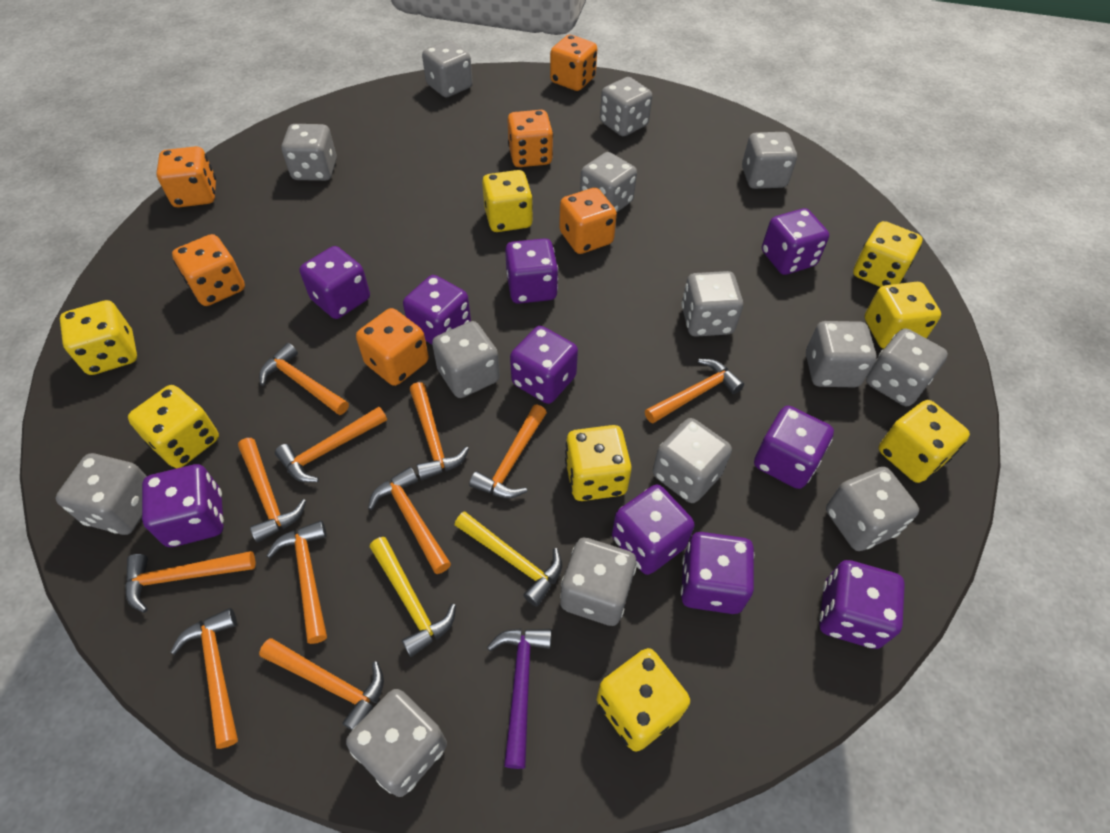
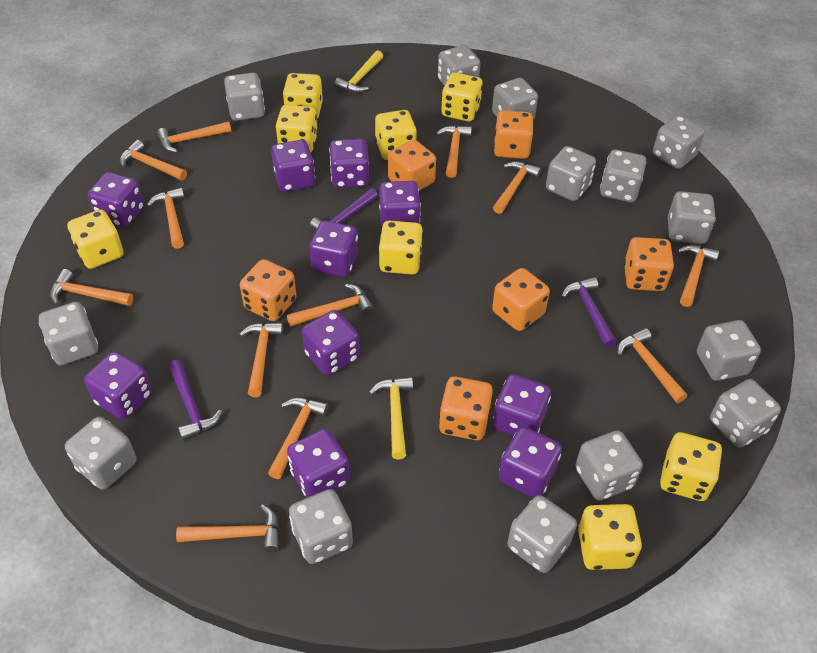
orange hammer: [125,551,255,613] [170,608,238,749] [238,438,306,542] [259,343,349,415] [259,638,384,730] [267,520,327,644] [275,407,387,482] [368,467,451,574] [410,382,469,480] [469,405,547,498] [645,359,744,424] = 11 -> [50,269,133,306] [120,140,187,181] [147,188,184,249] [157,121,231,153] [176,504,279,552] [239,323,283,397] [268,398,328,479] [287,284,374,327] [436,126,472,178] [493,161,541,214] [618,328,687,403] [677,245,719,307] = 12
purple hammer: [487,628,552,769] = 1 -> [168,360,222,440] [310,188,378,230] [561,277,616,348] = 3

